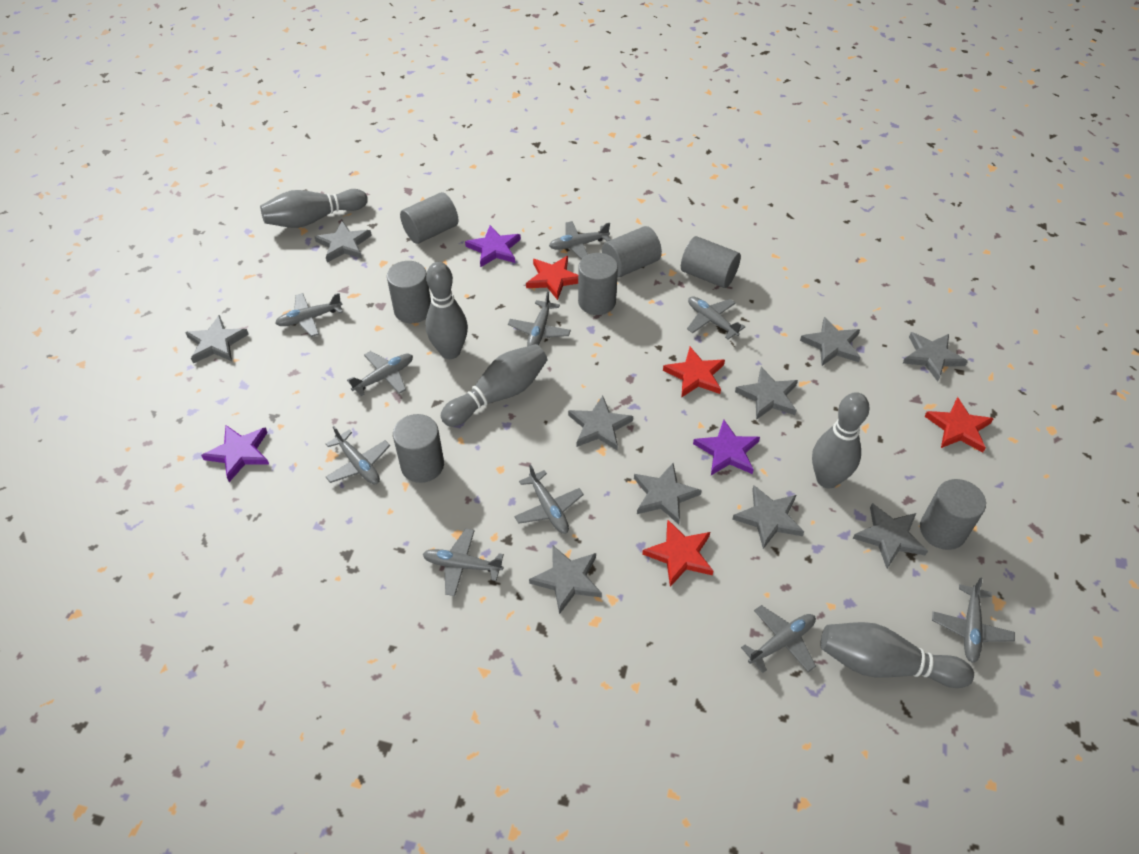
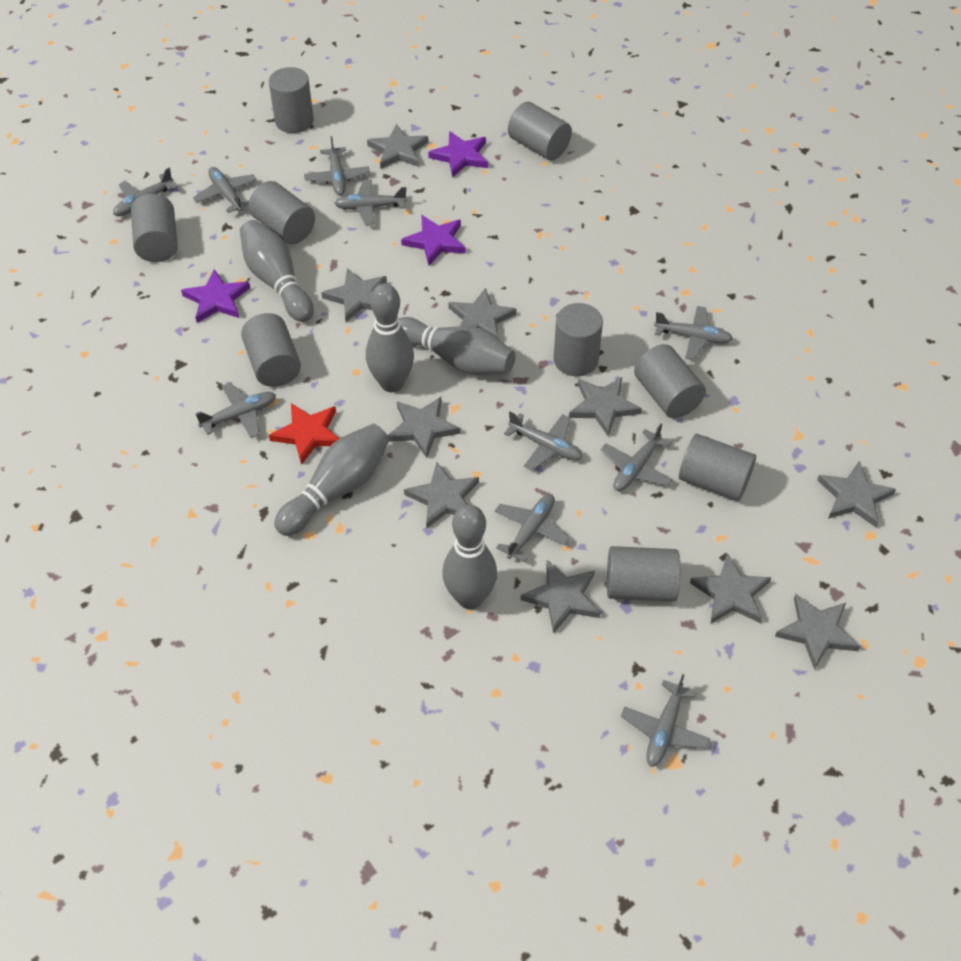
grey cylinder: [387,261,431,323] [393,414,444,483] [400,192,458,244] [578,253,618,315] [602,226,662,277] [681,236,741,288] [920,479,986,550] = 7 -> [131,194,178,262] [241,313,301,387] [249,181,315,244] [269,67,314,133] [508,102,572,160] [553,303,603,376] [607,546,680,602] [634,344,706,419] [679,434,756,501] = 9
red star: [526,256,578,300] [642,520,713,587] [663,347,725,398] [924,397,994,453] = 4 -> [269,403,339,465] = 1

